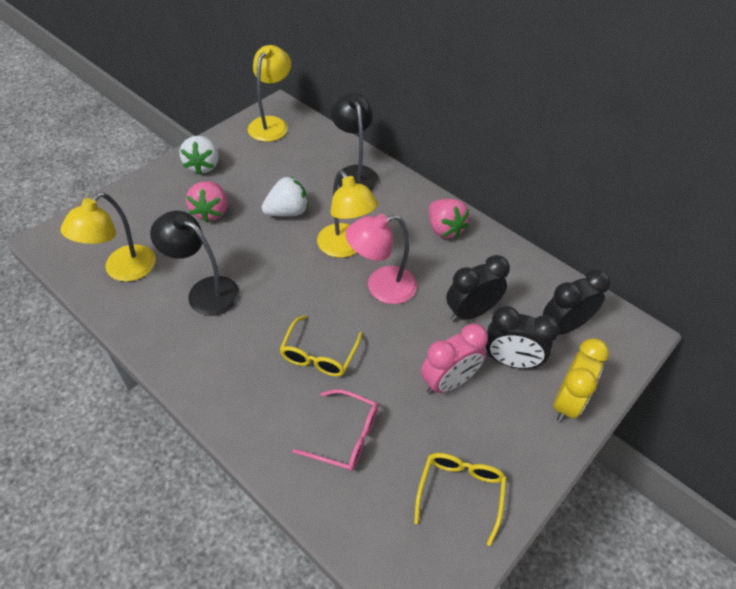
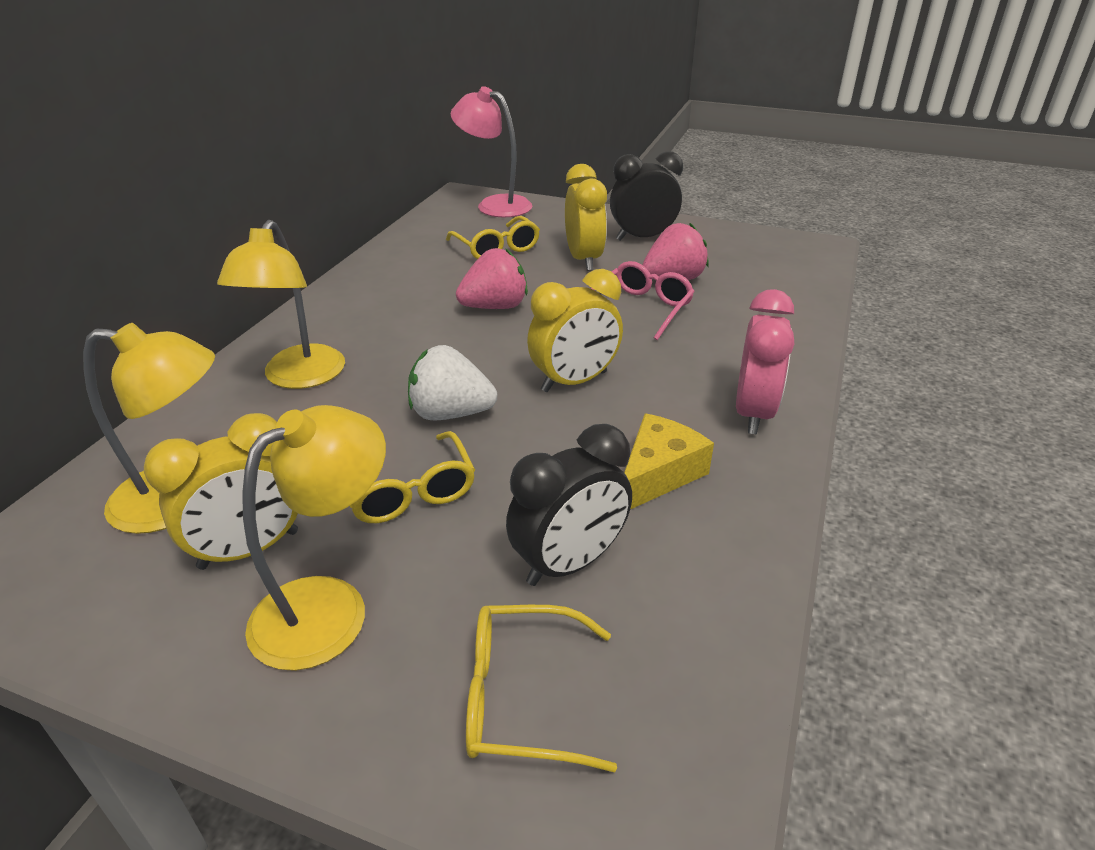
black clock: [446,255,510,322] [485,306,560,369] [543,269,610,334] = 3 -> [506,424,632,586] [610,151,683,241] = 2
black lamp: [150,211,239,316] [331,92,379,191] = 2 -> none = 0
white strawberry: [179,136,219,175] [262,176,308,217] = 2 -> [408,345,497,420] = 1
yellow cheese: none = 0 -> [624,413,714,509] = 1
yellow clock: [553,338,609,422] = 1 -> [144,413,298,570] [527,269,623,392] [565,164,607,271] = 3
yellow glasses: [279,315,362,377] [414,453,506,546] = 2 -> [350,431,475,523] [446,216,540,259] [466,605,617,772] = 3

